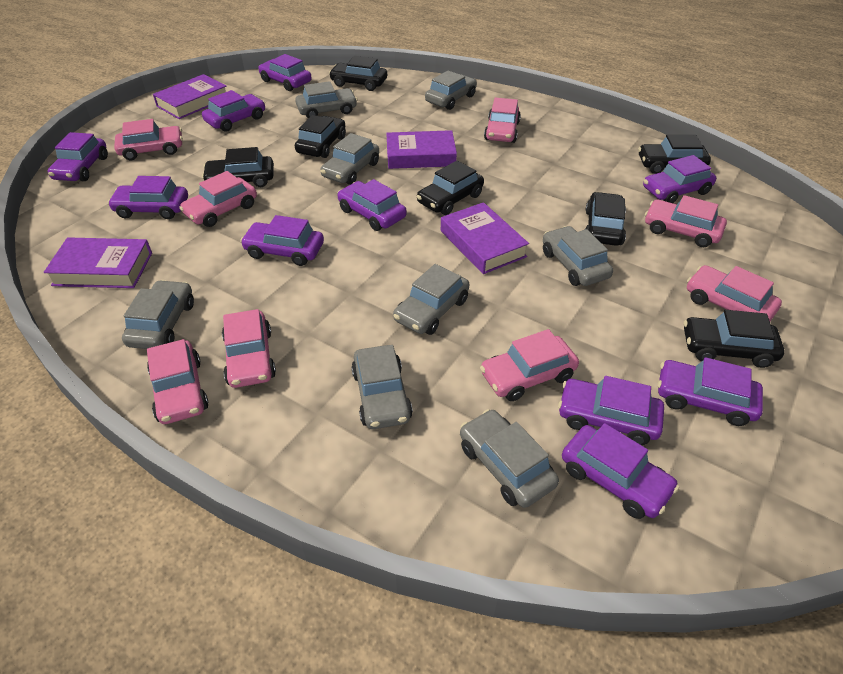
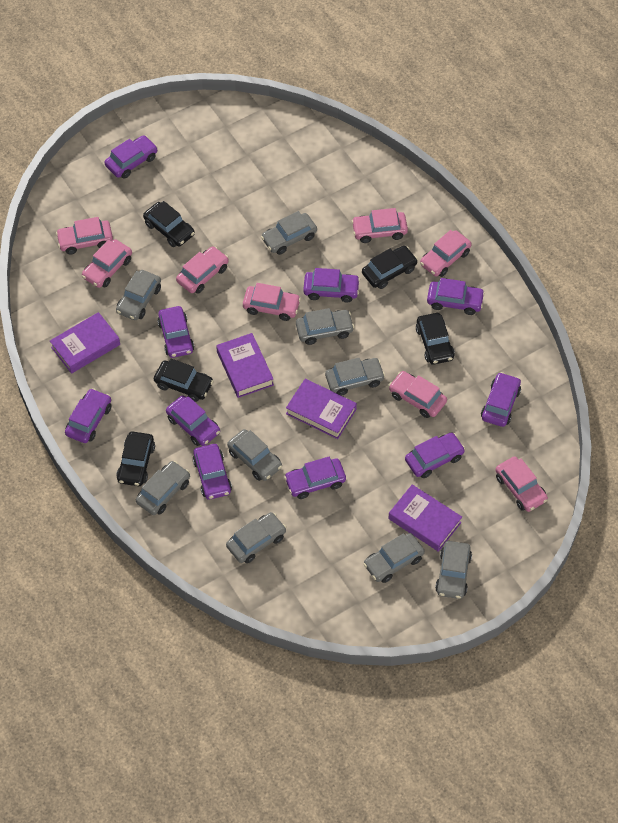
black car: [202,147,274,187] [295,115,346,158] [329,56,387,91] [417,161,484,215] [585,192,626,246] [638,134,711,174] [684,310,784,368] = 7 -> [116,431,155,486] [143,201,195,247] [154,359,213,402] [362,246,418,289] [416,313,455,365] = 5
grey car: [122,280,194,349] [295,81,357,118] [320,133,379,185] [351,345,413,429] [393,264,469,335] [425,71,477,110] [460,409,559,508] [543,226,613,286] = 8 -> [116,270,161,320] [136,461,190,515] [226,512,286,563] [227,429,282,481] [261,211,317,255] [296,308,354,345] [325,358,385,396] [363,533,425,583] [435,541,472,599] = 9

